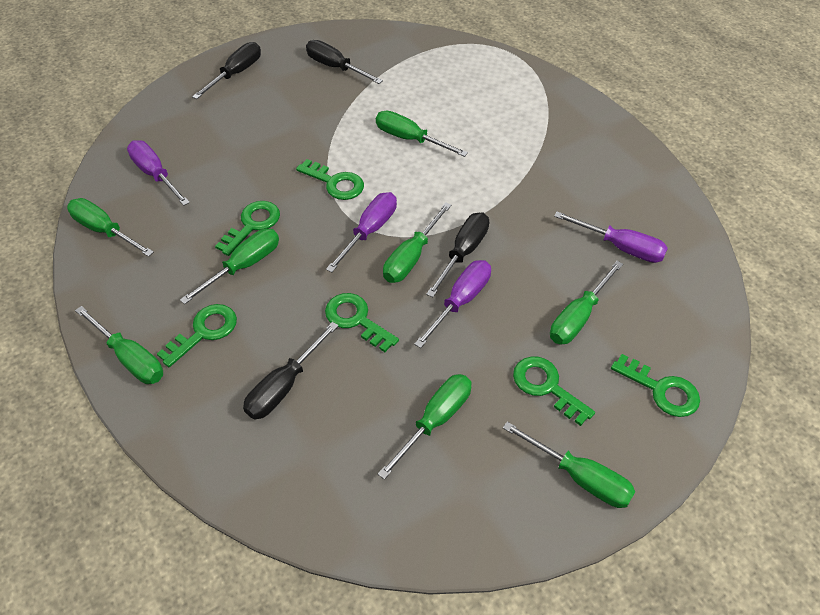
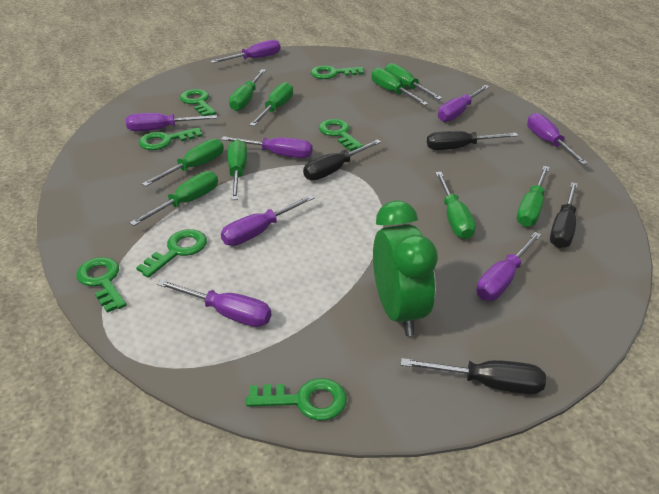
green clock: none = 0 -> [373,200,438,336] = 1
green key: [157,304,237,367] [215,201,280,256] [296,159,364,200] [325,293,399,352] [513,356,595,426] [611,354,700,417] = 6 -> [76,257,127,313] [136,229,207,278] [139,127,202,150] [180,89,216,116] [246,378,347,421] [311,65,364,79] [319,119,363,151] = 7
green screwdriver: [67,198,154,257] [75,306,163,384] [180,229,279,304] [376,110,468,157] [378,374,471,480] [383,202,452,283] [503,422,635,508] [550,261,623,344] = 8 -> [130,171,218,226] [142,139,224,187] [228,139,247,200] [229,69,266,111] [250,82,293,126] [371,68,428,105] [385,63,442,100] [435,172,476,239] [517,166,550,227] = 9
purple screwdriver: [127,140,190,206] [326,192,397,272] [414,260,491,348] [554,212,668,263] = 4 -> [126,113,217,131] [157,279,271,327] [210,40,281,63] [221,136,313,158] [221,195,315,246] [438,85,489,122] [476,232,542,301] [527,113,588,165] = 8

